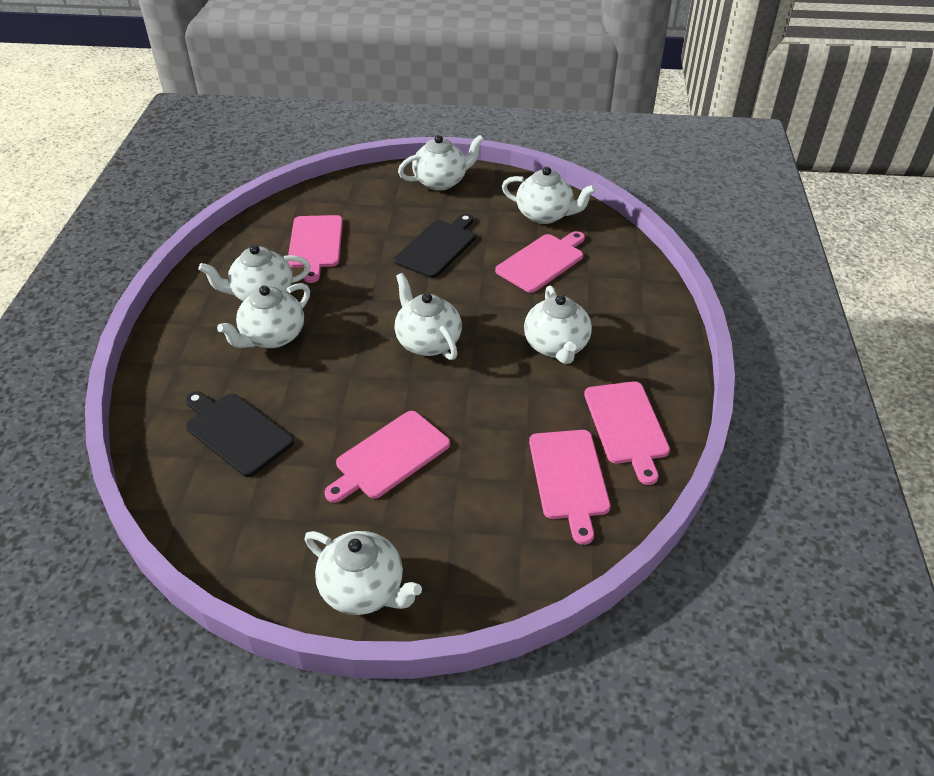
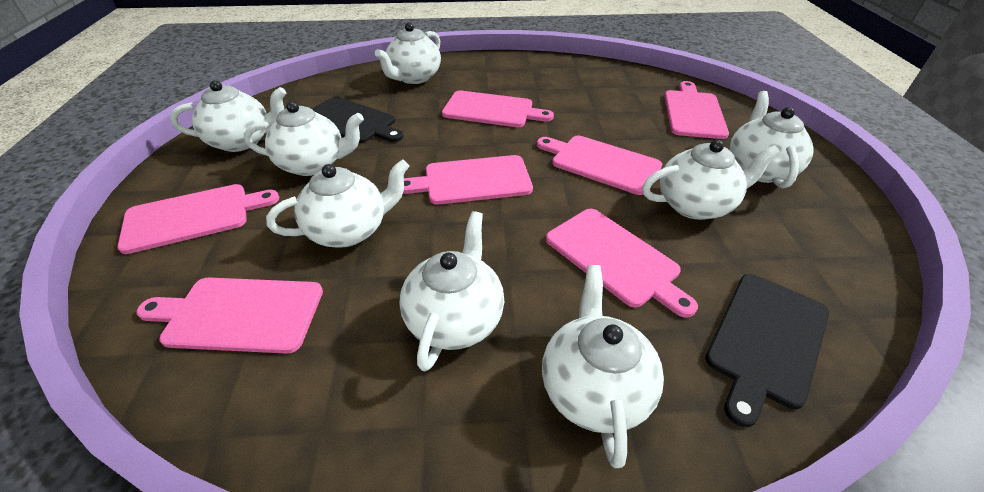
pink cutting board: [287,215,343,283] [325,411,450,503] [495,231,585,293] [529,430,610,545] [584,381,670,485] = 5 -> [117,184,279,254] [136,277,323,354] [403,155,533,204] [442,90,554,127] [537,135,662,195] [546,209,698,318] [664,81,729,139] = 7
white teapot: [198,245,311,301] [217,283,310,348] [304,531,422,615] [395,273,462,360] [398,135,484,191] [502,167,596,224] [524,286,592,364] = 7 -> [170,80,286,152] [244,101,364,176] [266,159,410,248] [375,23,441,84] [399,211,504,372] [542,265,664,468] [642,140,780,220] [730,91,814,188] = 8

